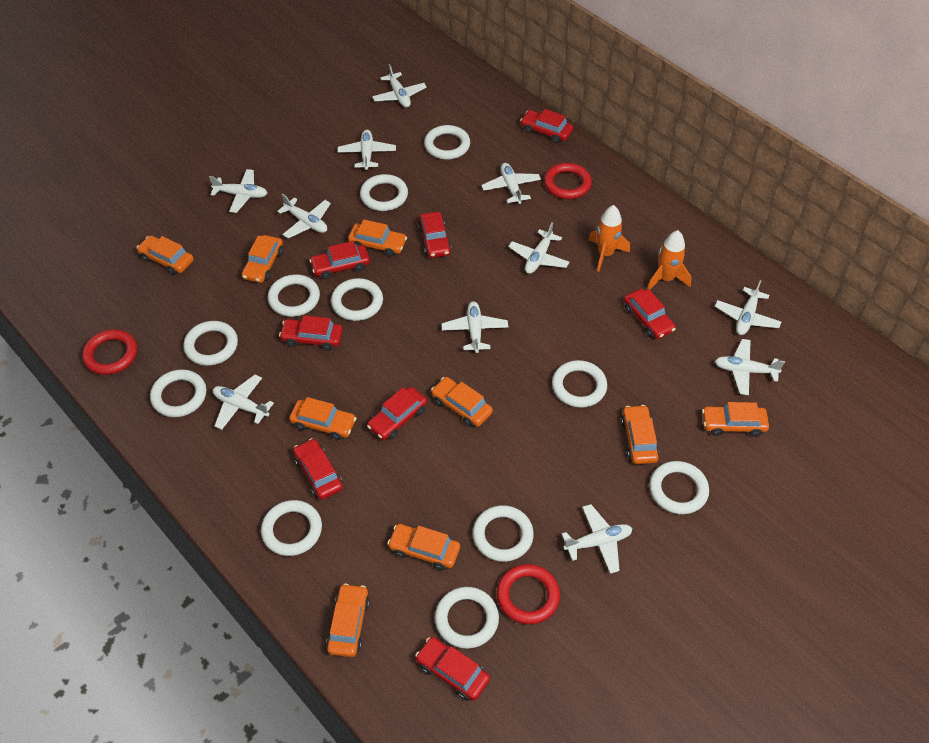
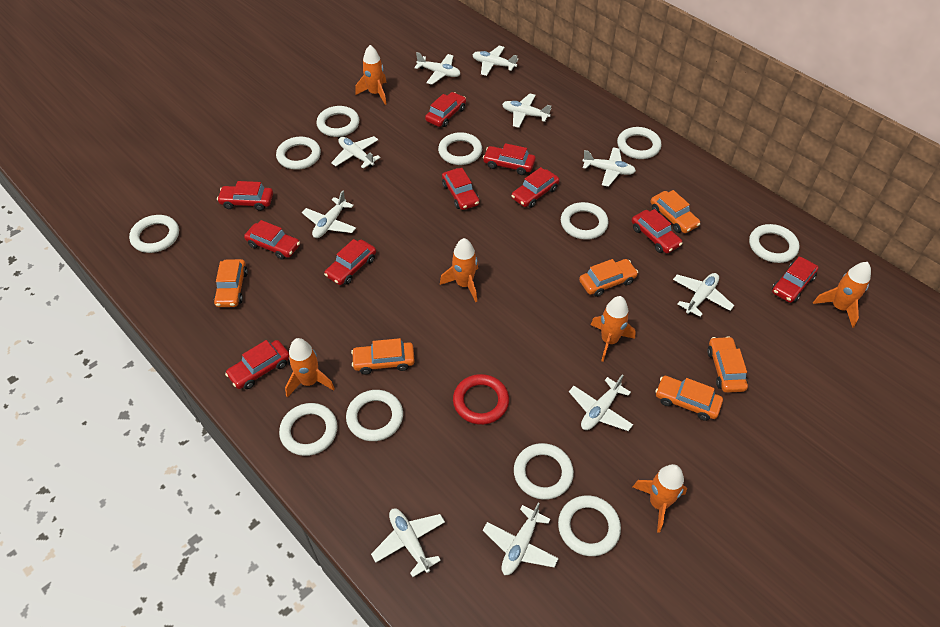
orange car: [137,235,194,275] [242,235,283,283] [289,397,356,440] [326,583,370,657] [348,219,407,257] [387,524,460,570] [431,377,493,427] [621,405,659,464] [702,402,769,437] = 9 -> [214,259,248,307] [351,338,415,374] [579,259,638,297] [650,190,700,233] [655,376,723,421] [707,336,748,393] = 6
orange rocket: [588,205,630,272] [647,230,692,290] = 2 -> [285,338,335,398] [355,45,387,105] [440,238,478,302] [591,296,636,362] [633,464,687,533] [813,262,871,328] = 6
red car: [279,316,343,351] [293,438,343,500] [309,241,370,279] [367,387,427,440] [415,637,490,701] [418,212,451,258] [520,109,574,143] [624,289,676,339] = 8 -> [217,181,273,211] [225,340,289,389] [244,220,300,259] [324,239,376,285] [425,92,466,127] [442,168,480,210] [483,143,536,175] [511,167,559,208] [632,209,683,253] [772,256,818,303] = 10
red ring: [82,329,137,375] [497,564,560,624] [544,163,592,199] = 3 -> [453,374,509,425] = 1
white plane: [209,169,267,213] [213,375,274,430] [277,194,331,238] [337,130,396,171] [372,64,427,108] [441,301,508,353] [481,163,541,205] [508,223,569,274] [562,504,632,574] [715,280,781,335] [715,339,785,395] = 11 -> [302,191,356,238] [331,136,381,169] [371,508,445,577] [414,52,460,85] [472,46,518,76] [483,503,559,575] [502,93,551,128] [569,375,633,431] [583,147,636,187] [673,273,734,317] = 10

